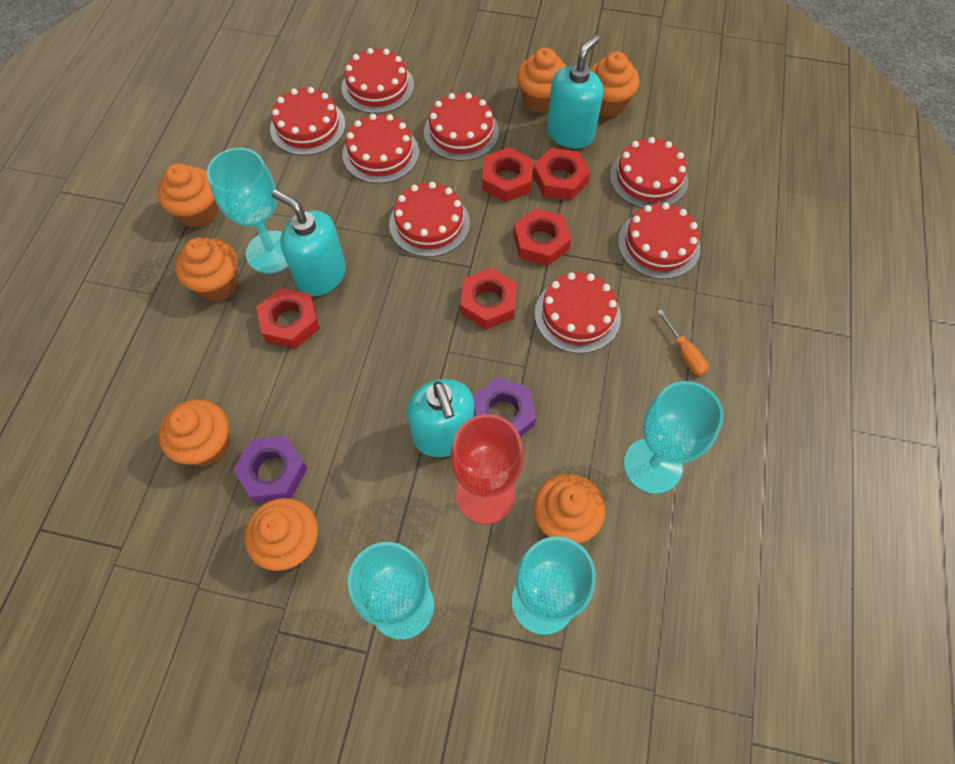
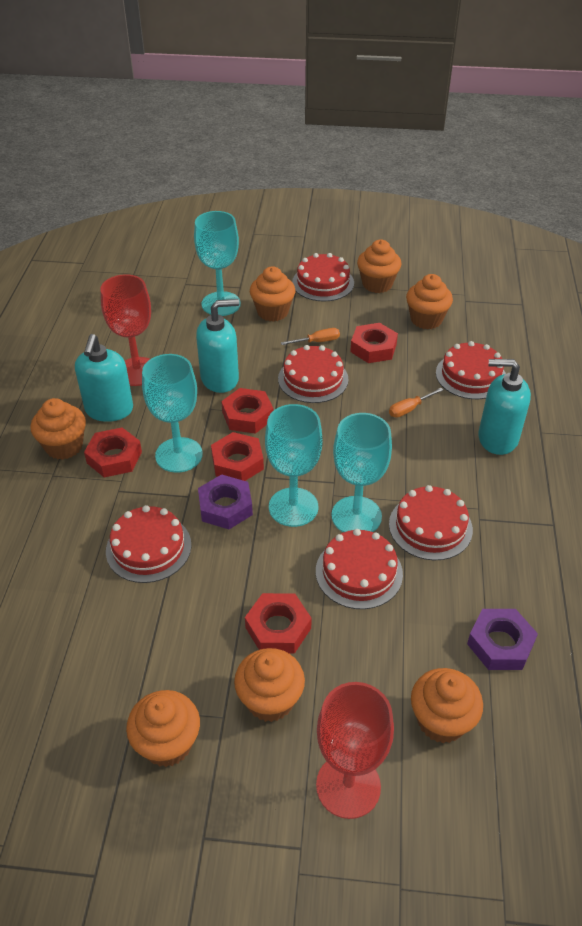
orange screwdriver: [657,310,708,376] = 1 -> [281,328,340,345] [389,388,443,417] = 2
red cake: [270,87,345,156] [341,48,414,114] [342,113,419,184] [389,182,470,257] [424,93,499,161] [535,272,621,353] [610,137,688,208] [618,202,701,279] = 8 -> [106,505,191,583] [278,345,349,403] [292,253,354,302] [316,529,403,609] [389,485,473,560] [436,341,506,399] = 6
red goblet: [451,414,524,524] = 1 -> [100,274,151,386] [316,682,394,819] = 2

